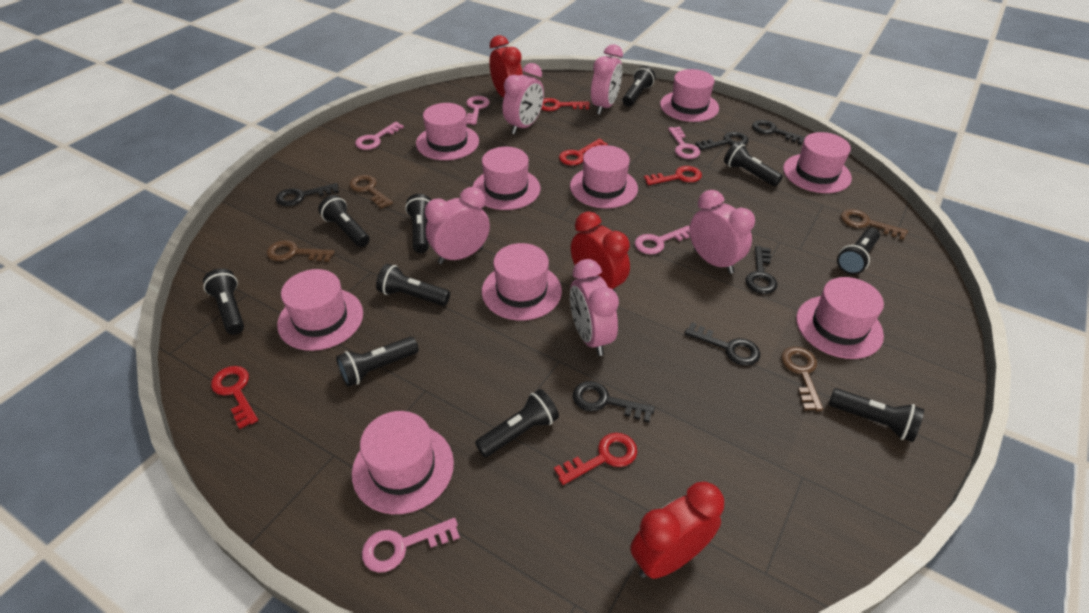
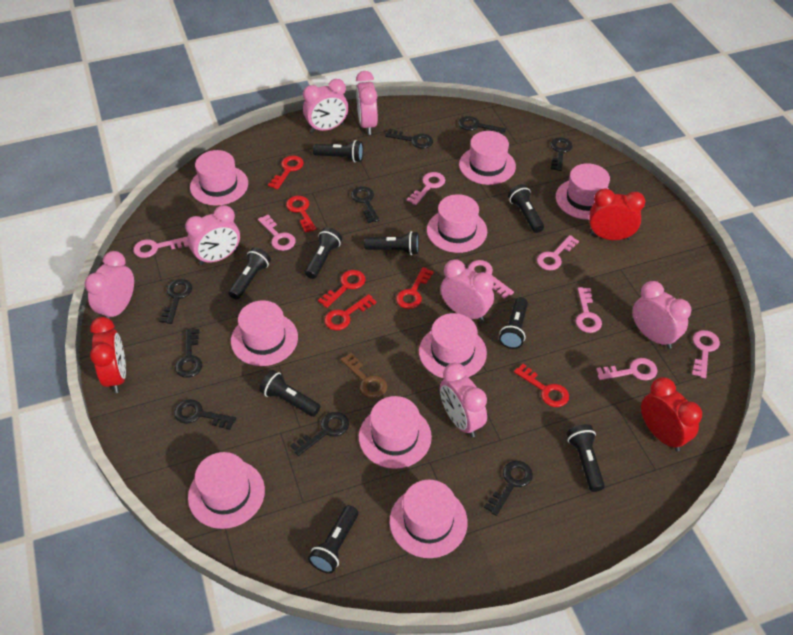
black flashlight: [203,268,244,335] [318,195,370,247] [336,337,419,387] [376,264,450,306] [405,194,431,253] [475,389,559,457] [622,66,656,106] [724,142,783,186] [829,388,924,442] [837,228,880,275] = 10 -> [229,247,271,299] [259,370,321,417] [305,227,342,279] [308,505,358,573] [313,140,363,162] [364,231,419,255] [499,297,528,349] [508,184,544,233] [567,424,605,492] = 9
black key: [276,183,339,206] [573,381,655,423] [684,322,760,366] [695,132,749,150] [746,246,777,294] [752,120,805,145] = 6 -> [159,279,192,324] [174,399,236,430] [175,329,202,378] [290,412,349,456] [351,186,380,223] [385,129,433,149] [458,116,506,135] [484,461,533,516] [550,137,573,171] = 9
brown key: [266,240,335,262] [349,175,393,209] [781,346,823,411] [841,209,908,240] = 4 -> [340,353,387,399] = 1
pink clock: [425,187,490,264] [502,63,544,134] [570,259,619,356] [591,44,623,115] [689,190,755,274] = 5 -> [85,251,134,320] [185,205,240,265] [303,79,348,133] [356,71,378,135] [440,259,494,322] [440,363,487,438] [632,281,691,349] = 7
pink key: [355,122,404,150] [362,518,460,573] [466,96,490,125] [635,225,690,254] [668,127,700,159] = 5 -> [133,237,188,258] [258,215,296,251] [407,172,445,205] [468,260,514,299] [537,235,579,270] [576,287,602,333] [596,358,658,380] [692,330,720,378] = 8
red key: [211,366,258,429] [541,98,590,111] [554,433,637,485] [559,139,608,165] [644,166,702,185] = 5 -> [268,156,304,189] [286,196,316,233] [318,270,366,308] [324,294,377,330] [396,267,434,309] [514,364,569,407] = 6

